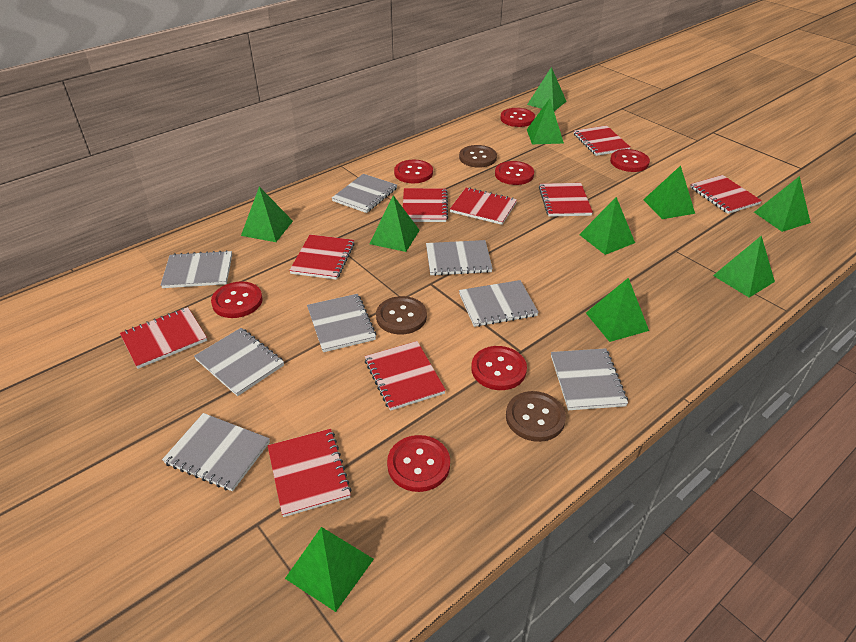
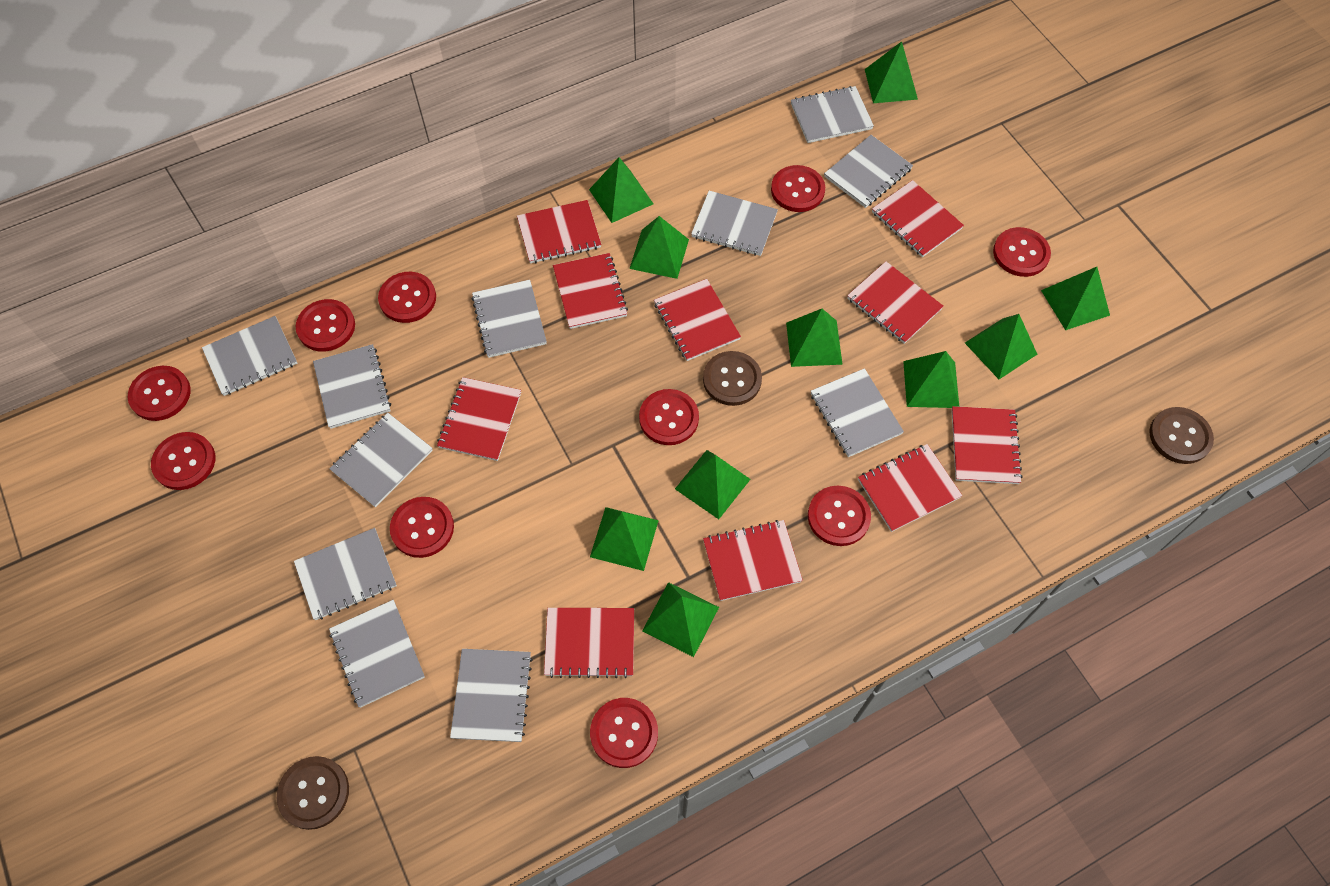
grey notebook: [161,250,232,288] [162,413,270,491] [194,328,284,396] [307,294,377,352] [332,174,397,213] [426,240,493,276] [459,280,539,327] [551,348,628,410] = 8 -> [202,316,297,396] [294,528,397,620] [313,344,391,429] [329,413,433,507] [329,600,425,708] [450,649,533,742] [471,280,547,358] [691,191,778,256] [791,86,874,143] [811,368,904,457] [824,135,913,208] = 11
red button: [211,281,263,318] [387,435,450,492] [394,160,433,183] [471,346,527,390] [495,161,534,185] [500,108,535,127] [610,149,650,172] = 7 -> [128,366,191,421] [151,432,215,490] [296,299,355,352] [378,272,436,323] [390,497,454,558] [590,698,658,768] [639,389,699,445] [771,165,825,212] [808,486,871,546] [993,227,1051,277] = 10
red notebook: [120,307,207,369] [268,429,352,517] [289,235,355,280] [365,341,446,411] [403,188,448,222] [450,187,517,225] [539,183,593,217] [574,125,631,156] [690,175,762,214] = 9 -> [437,377,521,461] [517,200,601,263] [544,608,634,678] [553,253,628,329] [654,279,741,361] [703,520,803,601] [847,261,944,344] [858,444,962,532] [872,180,964,257] [952,406,1022,484] = 10

